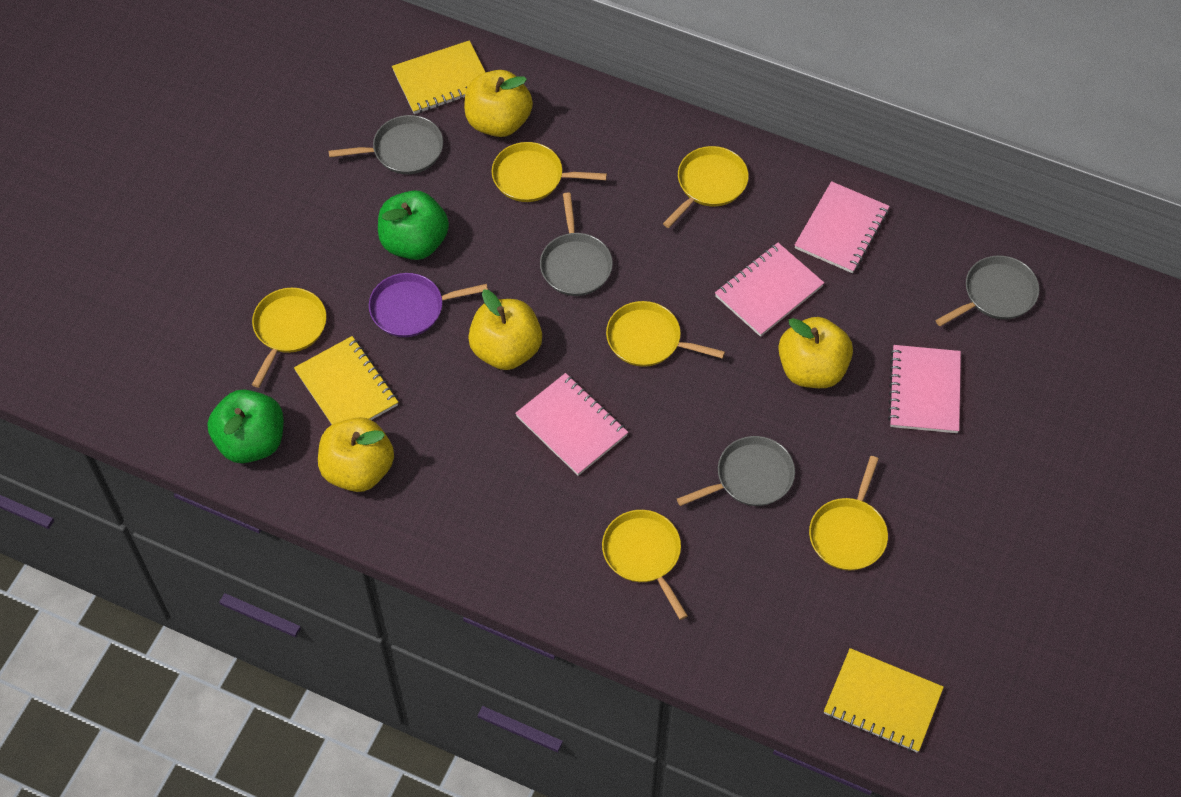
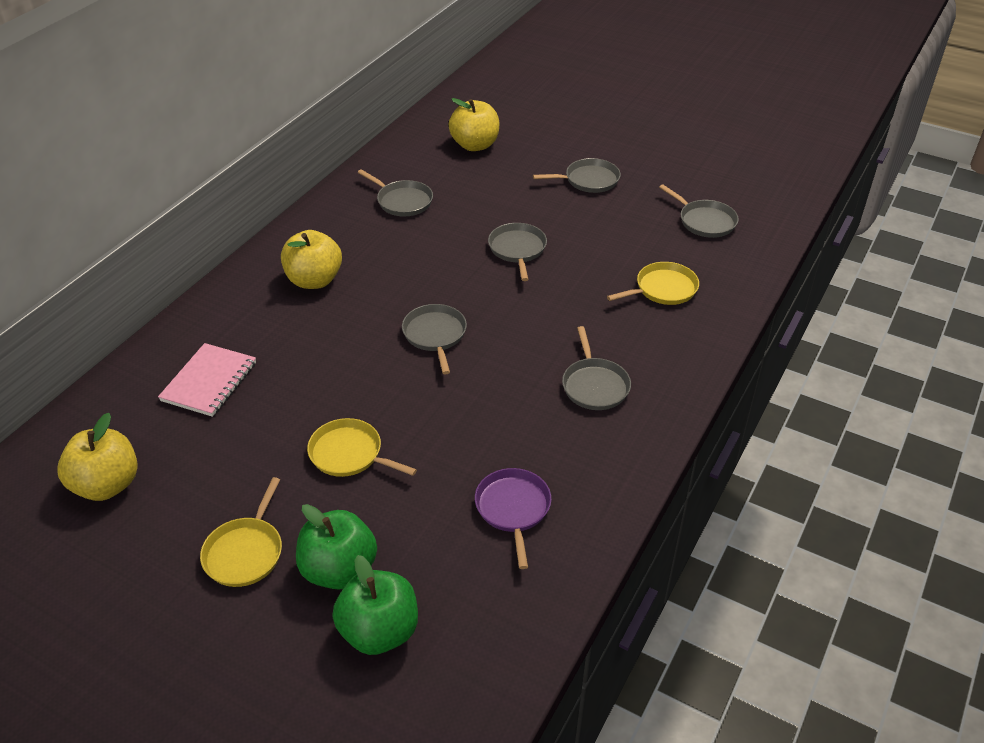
grey pan: [328,115,443,174] [540,193,613,296] [677,436,795,506] [935,255,1039,326] = 4 -> [357,169,433,217] [402,304,467,374] [488,223,547,281] [533,158,621,193] [562,326,631,410] [659,184,739,238] = 6
pink notebook: [515,373,628,476] [715,243,824,337] [795,181,890,273] [888,345,961,433] = 4 -> [158,343,256,417] = 1
yellow apple: [318,417,394,492] [464,70,533,137] [468,290,542,370] [778,317,853,388] = 4 -> [57,413,138,501] [281,230,342,289] [449,98,499,151] = 3
yellow notebook: [294,336,398,424] [392,40,486,114] [824,648,944,753] = 3 -> none = 0
yellow pan: [252,288,327,388] [492,142,607,202] [602,510,688,620] [606,301,725,367] [663,146,749,228] [809,456,888,571] = 6 -> [200,477,282,587] [307,418,417,477] [607,262,699,305] = 3

